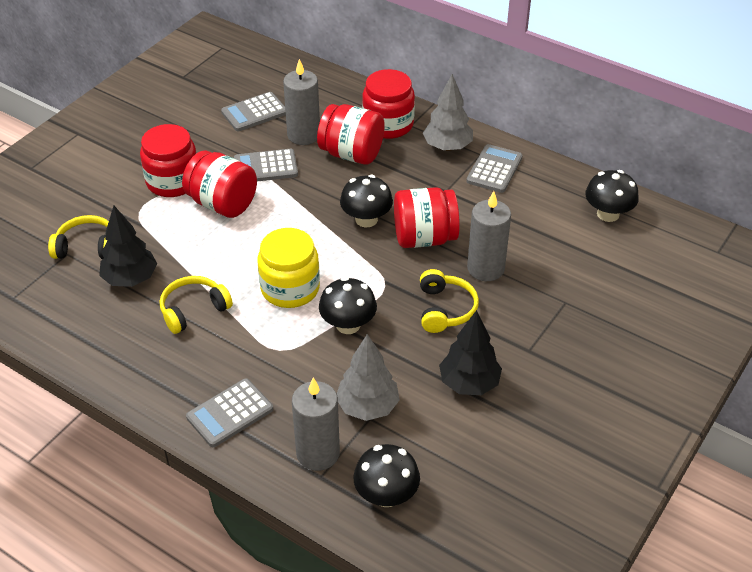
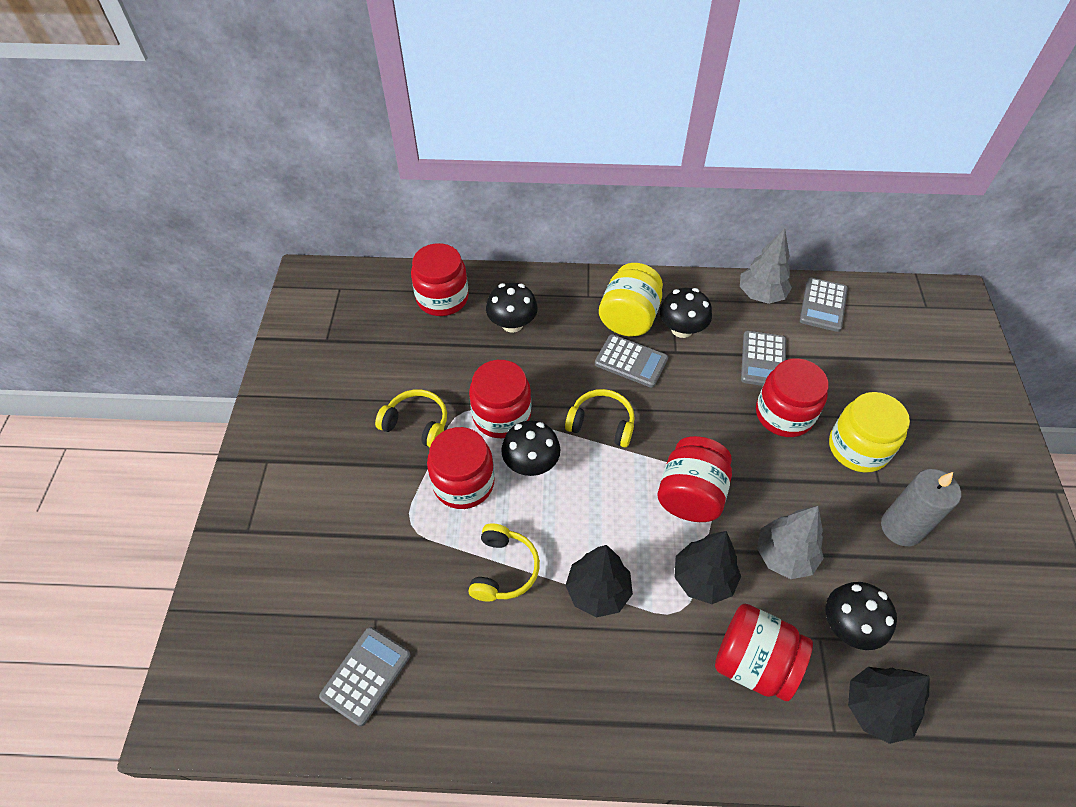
black tree: [99,205,157,287] [439,310,502,395] = 2 -> [565,545,633,617] [674,531,741,604] [848,667,930,744] = 3
grey candle: [283,59,320,145] [292,378,340,471] [467,191,511,281] = 3 -> [881,469,961,546] = 1
red jar: [140,124,196,197] [182,150,257,218] [317,104,385,165] [362,69,415,139] [394,187,460,248] = 5 -> [411,243,469,316] [427,427,495,509] [469,360,531,438] [658,436,732,522] [715,604,813,701] [756,358,829,437] = 6
yellow jar: [258,228,320,308] = 1 -> [599,263,663,336] [829,392,910,473] = 2

